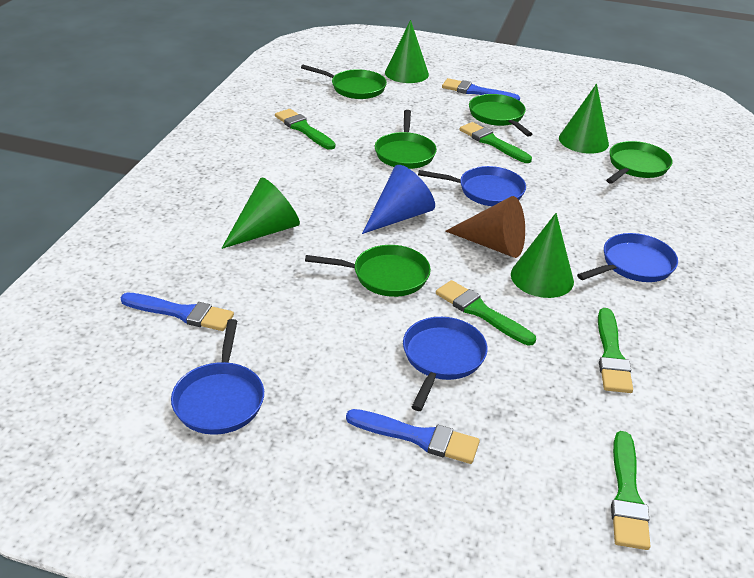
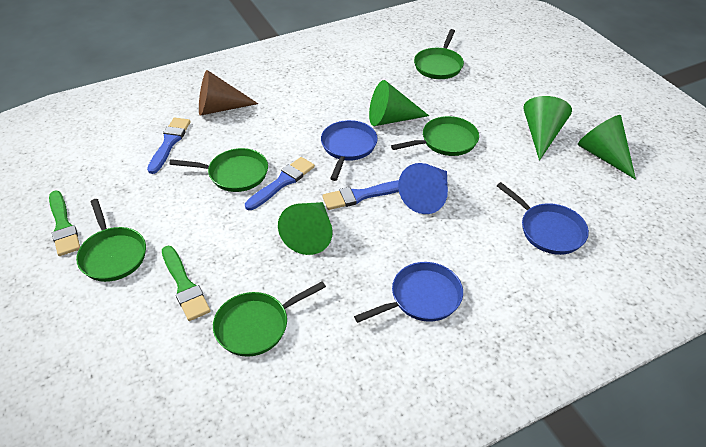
blue pan: [171,319,264,435] [403,317,488,411] [418,166,526,206] [577,233,678,282] = 4 -> [321,120,378,181] [354,262,463,323] [497,182,589,255] = 3
green brush: [275,109,336,150] [436,280,536,345] [460,122,532,163] [598,308,633,393] [611,431,651,550] = 5 -> [49,191,80,256] [162,246,211,321] = 2

